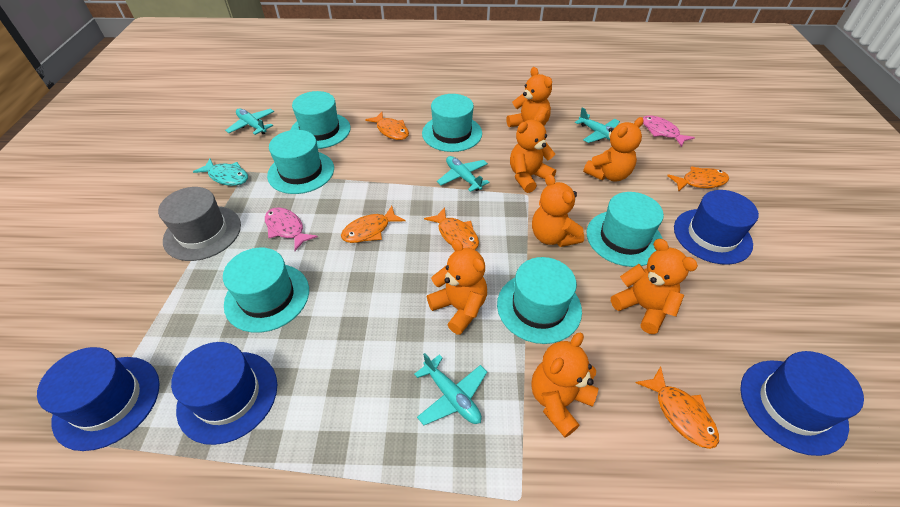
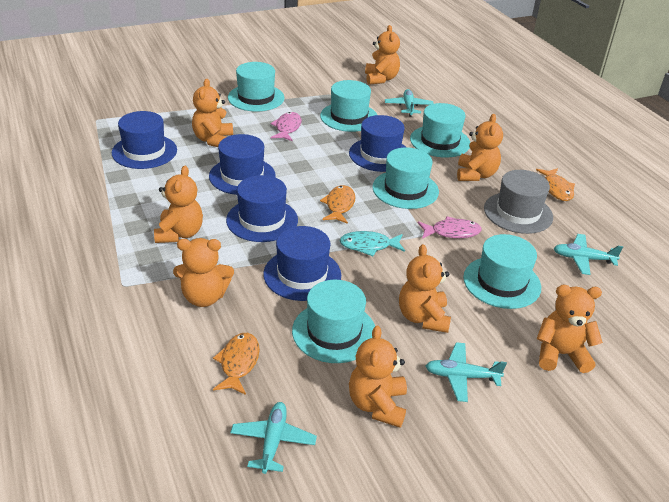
blue hat: [37,347,160,451] [171,342,277,445] [674,190,759,265] [740,351,864,456] = 4 -> [112,111,177,169] [209,134,276,195] [226,175,298,242] [263,226,341,301] [349,115,406,172] = 5
orange fish: [341,206,406,243] [365,112,409,140] [424,207,479,250] [636,367,719,449] [667,167,729,191] = 5 -> [213,333,260,395] [320,185,355,224] [536,168,575,201] = 3
orange teddy bear: [427,239,487,335] [507,67,552,127] [510,113,556,193] [531,333,599,438] [532,174,584,247] [583,117,644,182] [611,239,698,334] = 7 -> [154,166,203,243] [173,238,234,307] [192,79,233,147] [349,326,407,428] [365,25,400,85] [399,244,451,333] [457,114,503,181] [537,285,603,373] = 8

